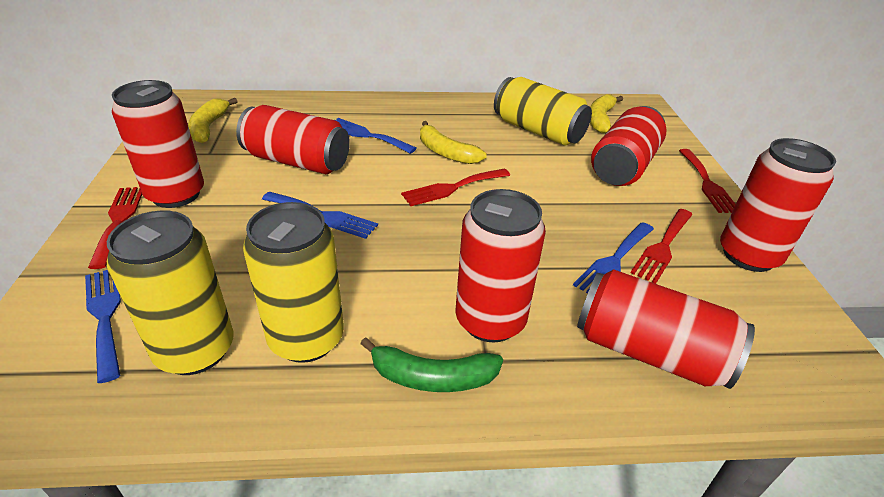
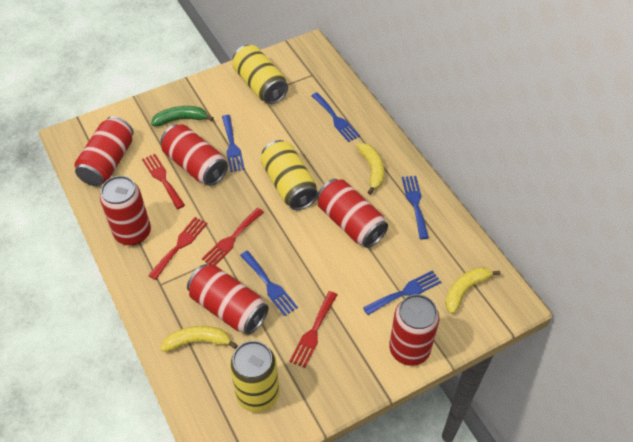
blue fork: [85,270,121,383] [262,192,378,239] [336,118,417,154] [573,222,654,293] = 4 -> [222,115,245,172] [240,251,298,316] [311,92,360,142] [363,270,441,315] [402,176,429,239] = 5

